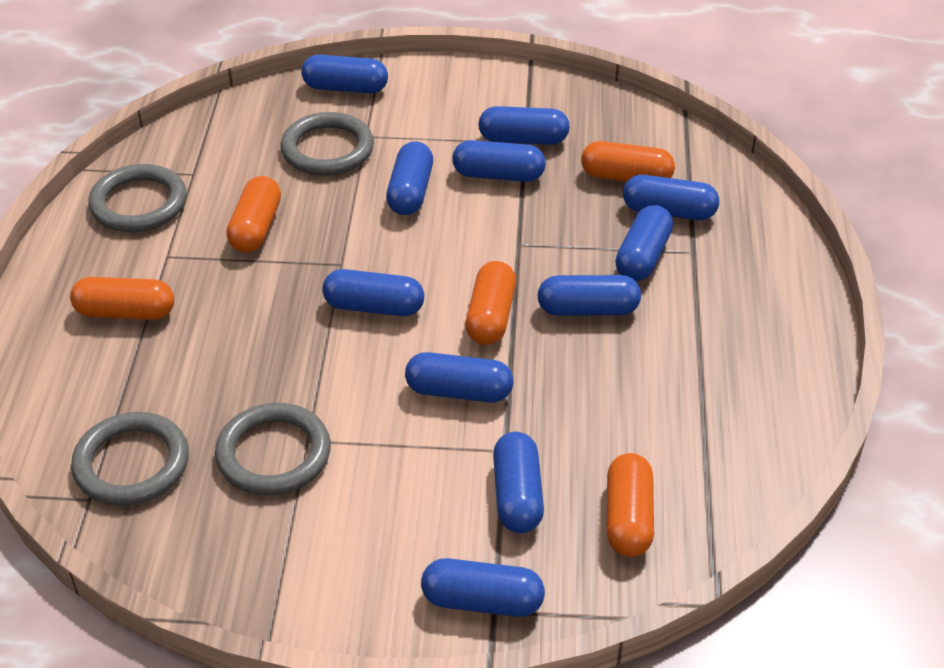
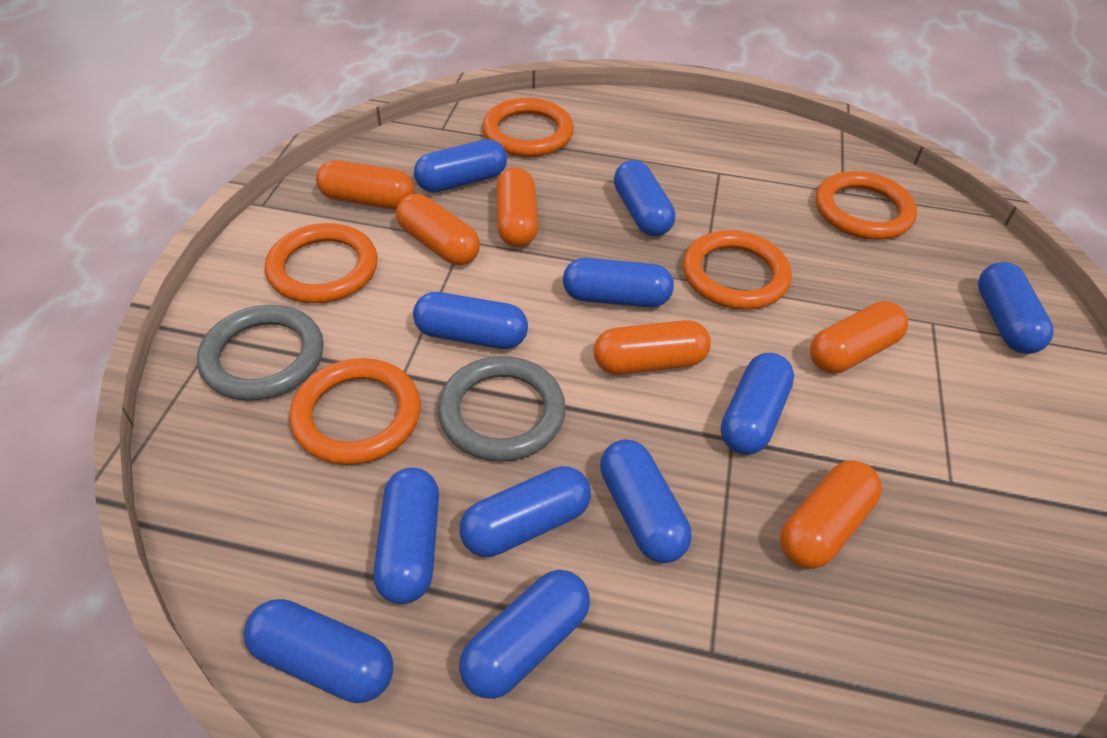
grey ring: [71,412,189,506] [88,164,187,232] [215,403,331,496] [281,112,374,176] = 4 -> [197,305,324,401] [438,356,566,461] = 2
orange capsule: [70,277,174,320] [226,176,281,252] [465,261,516,345] [581,141,675,182] [606,453,654,557] = 5 -> [316,160,414,209] [396,194,480,265] [496,167,538,247] [594,320,711,375] [780,460,882,569] [810,301,908,373] = 6
orange ring: none = 0 -> [265,223,378,303] [289,358,421,465] [482,98,574,157] [683,230,792,310] [816,171,917,240] = 5

